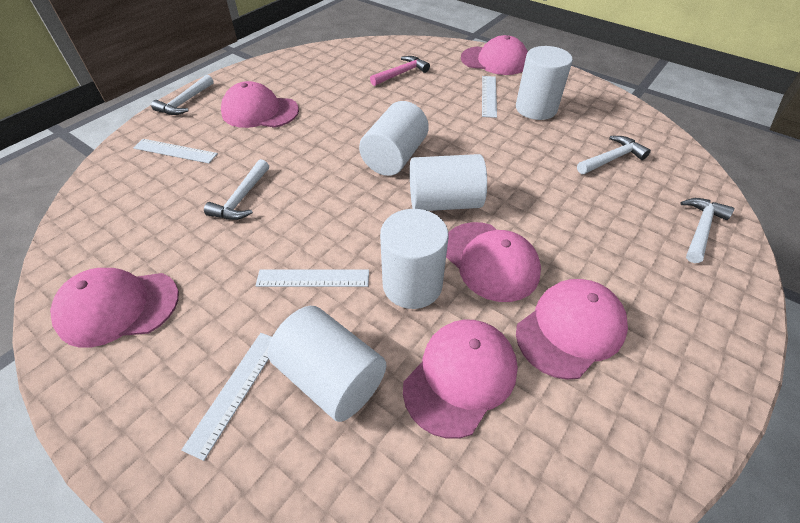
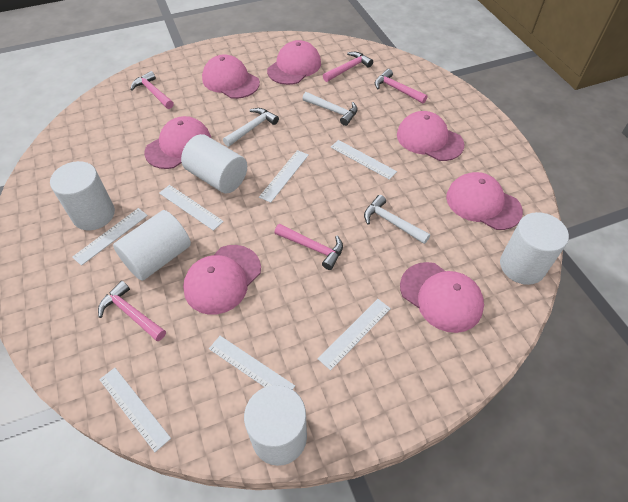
pink cap: [50,268,179,348] [221,81,299,128] [403,320,518,439] [446,222,541,302] [461,35,528,75] [516,279,628,380] = 6 -> [144,116,211,169] [183,245,261,315] [202,54,260,99] [267,40,321,85] [397,111,464,161] [400,262,484,333] [446,172,523,230] = 7
pink hammer: [370,56,430,86] = 1 -> [98,281,166,341] [130,71,174,109] [274,224,343,270] [323,52,373,82] [375,69,428,104] = 5
white hammer: [151,74,214,115] [204,159,269,220] [577,136,651,174] [680,198,734,263] = 4 -> [223,108,279,147] [302,92,358,126] [364,195,430,244] = 3
white ruler: [133,139,218,163] [181,333,272,461] [256,270,369,287] [482,76,497,118] = 4 -> [72,208,148,266] [99,368,171,452] [159,185,224,231] [209,336,295,390] [259,150,309,203] [318,299,391,371] [331,140,397,180] = 7

